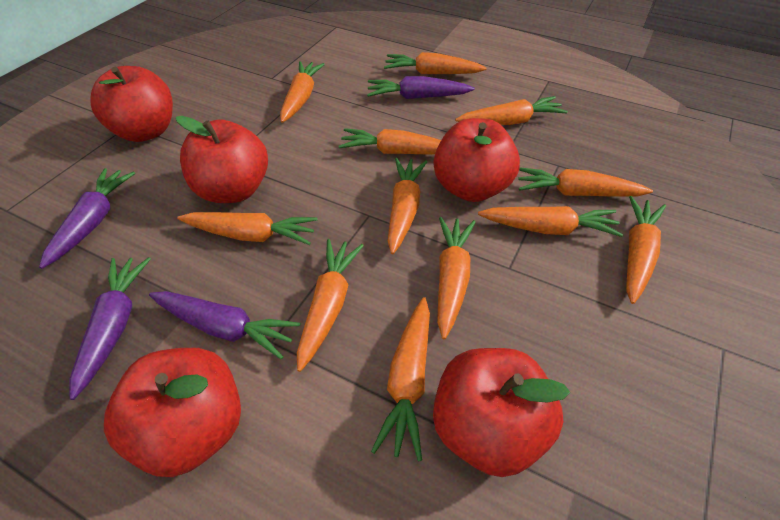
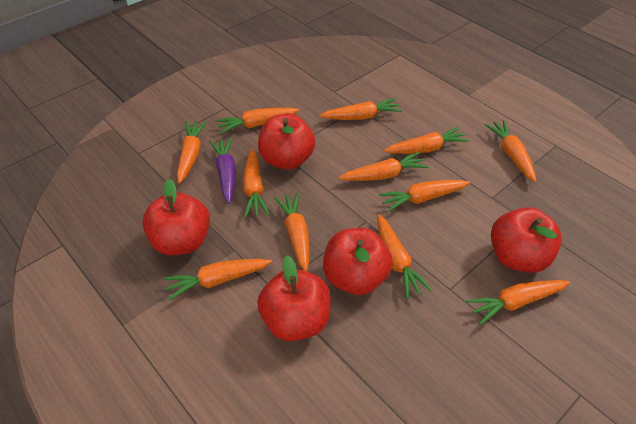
purple carrot: [39,168,135,269] [70,257,151,400] [149,291,300,360] [367,76,475,99] = 4 -> [209,137,236,204] = 1

